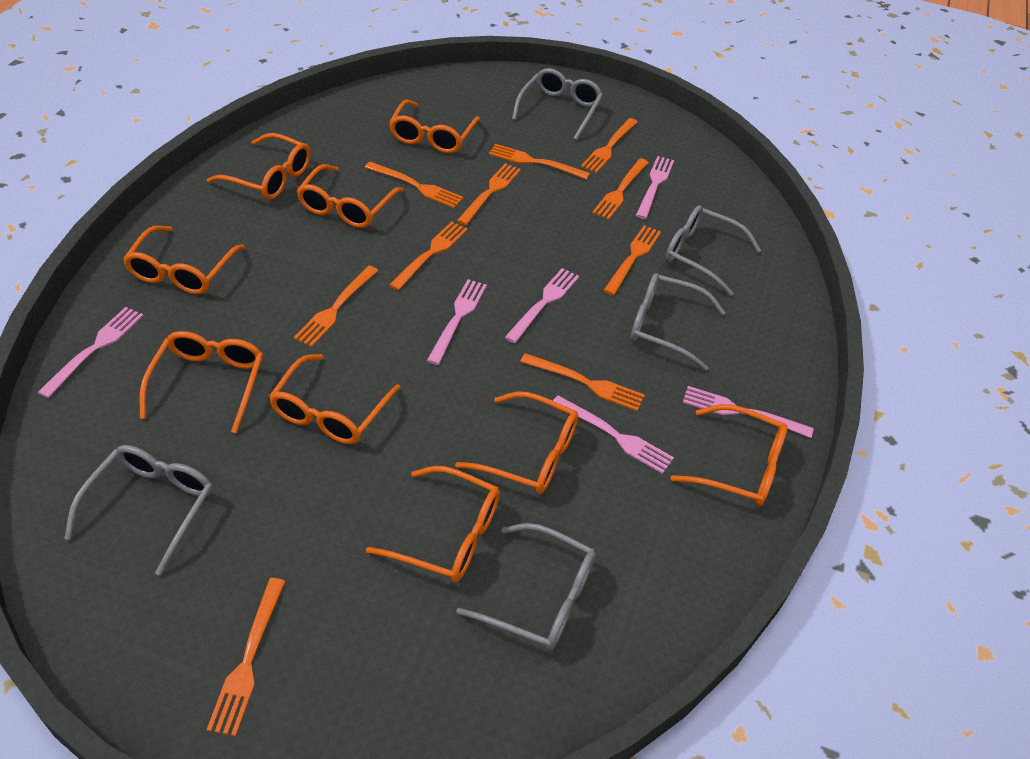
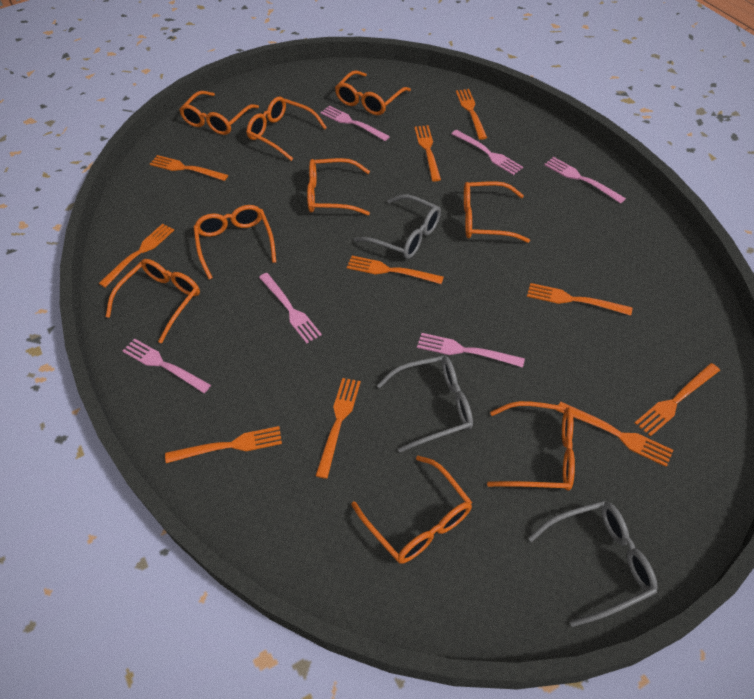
grey glasses: [64,445,213,576] [456,523,596,650] [512,68,603,140] [630,273,726,371] [665,205,761,296] = 5 -> [354,194,441,259] [377,356,473,452] [528,500,658,627] = 3

